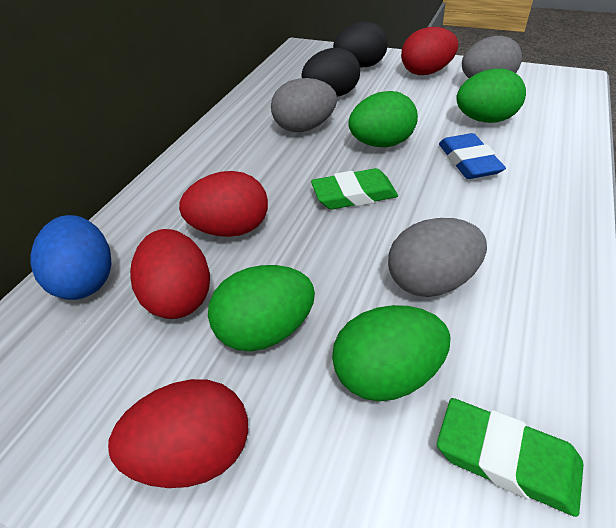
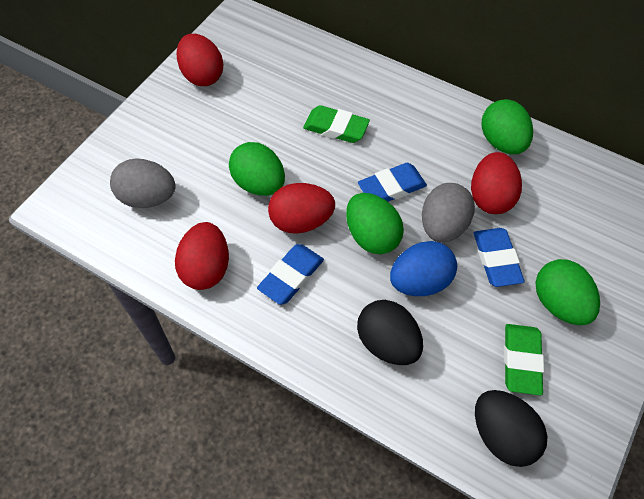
blue eraser: [439,133,506,179] = 1 -> [257,244,324,305] [358,163,427,202] [474,228,525,287] = 3
grey egg: [271,78,337,132] [388,218,487,297] [462,36,522,78] = 3 -> [110,158,176,208] [422,183,475,243] = 2

